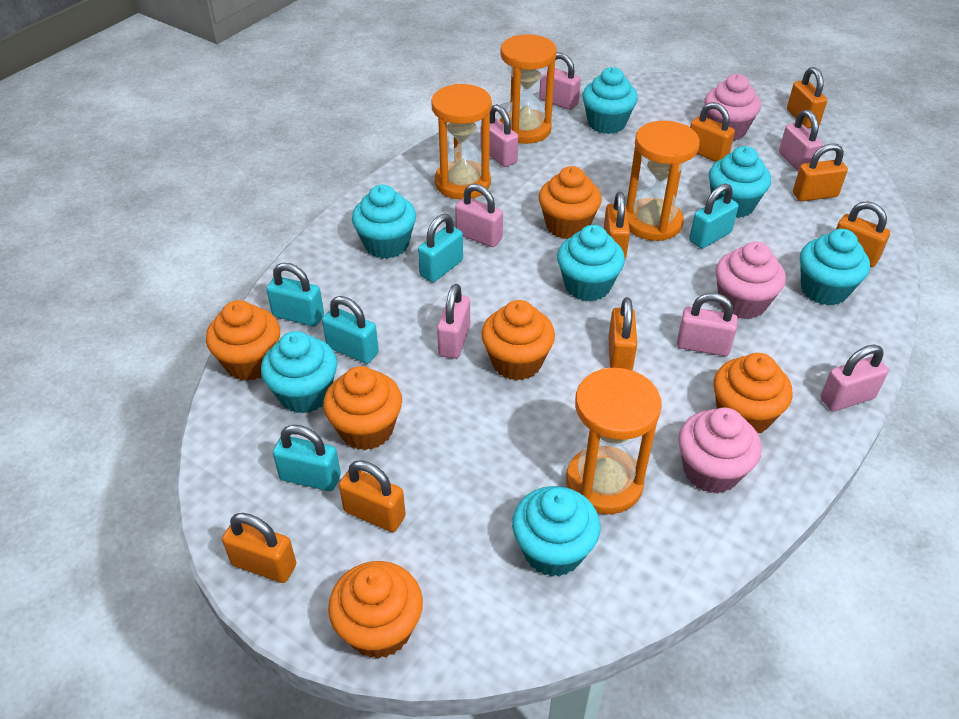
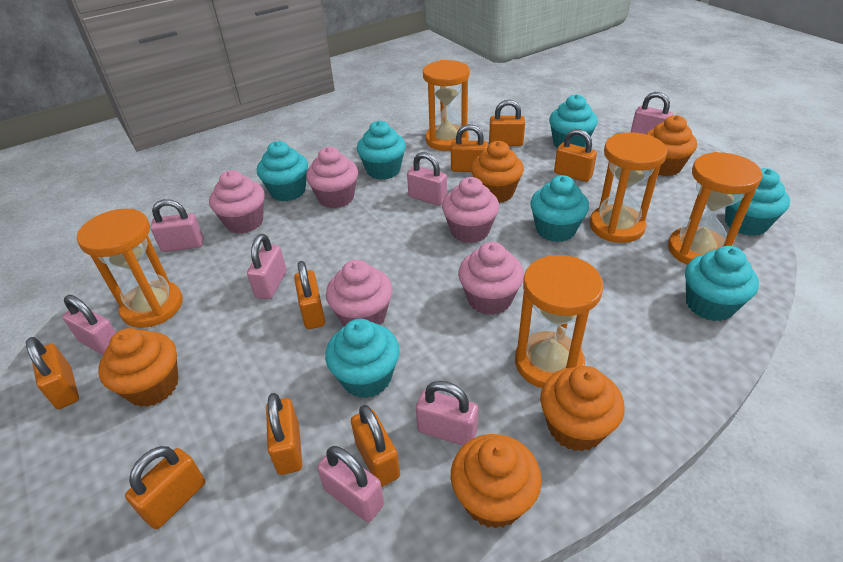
orange cupcake: [206,300,280,381] [323,366,402,450] [328,561,423,659] [481,300,555,381] [539,166,602,239] [713,353,793,433] = 6 -> [98,328,178,407] [451,434,542,529] [471,141,524,203] [540,366,624,452] [646,115,697,176] = 5
orange hourglass: [431,84,492,200] [500,34,557,144] [566,368,662,514] [626,121,700,241] = 4 -> [77,208,183,328] [423,60,470,151] [515,255,604,388] [590,132,667,243] [668,152,762,265] = 5
pink cupcake: [678,407,762,494] [704,74,761,141] [715,242,786,319] = 3 -> [209,170,265,234] [306,147,358,208] [326,260,393,326] [442,177,499,243] [458,242,524,315] = 5
turquoise padlock: [266,263,324,326] [273,425,341,491] [322,296,379,364] [418,214,463,282] [689,184,738,249] = 5 -> none = 0

